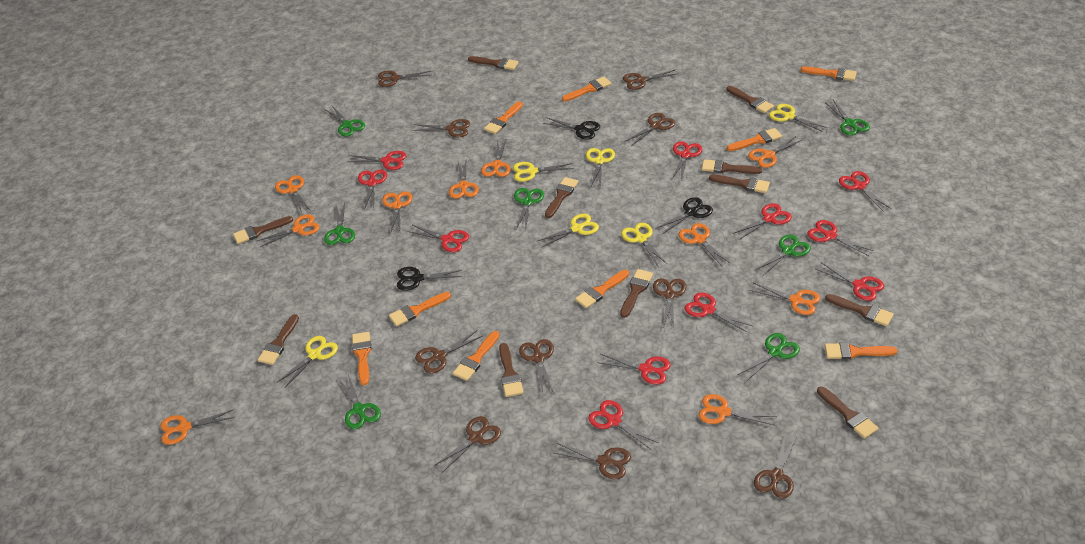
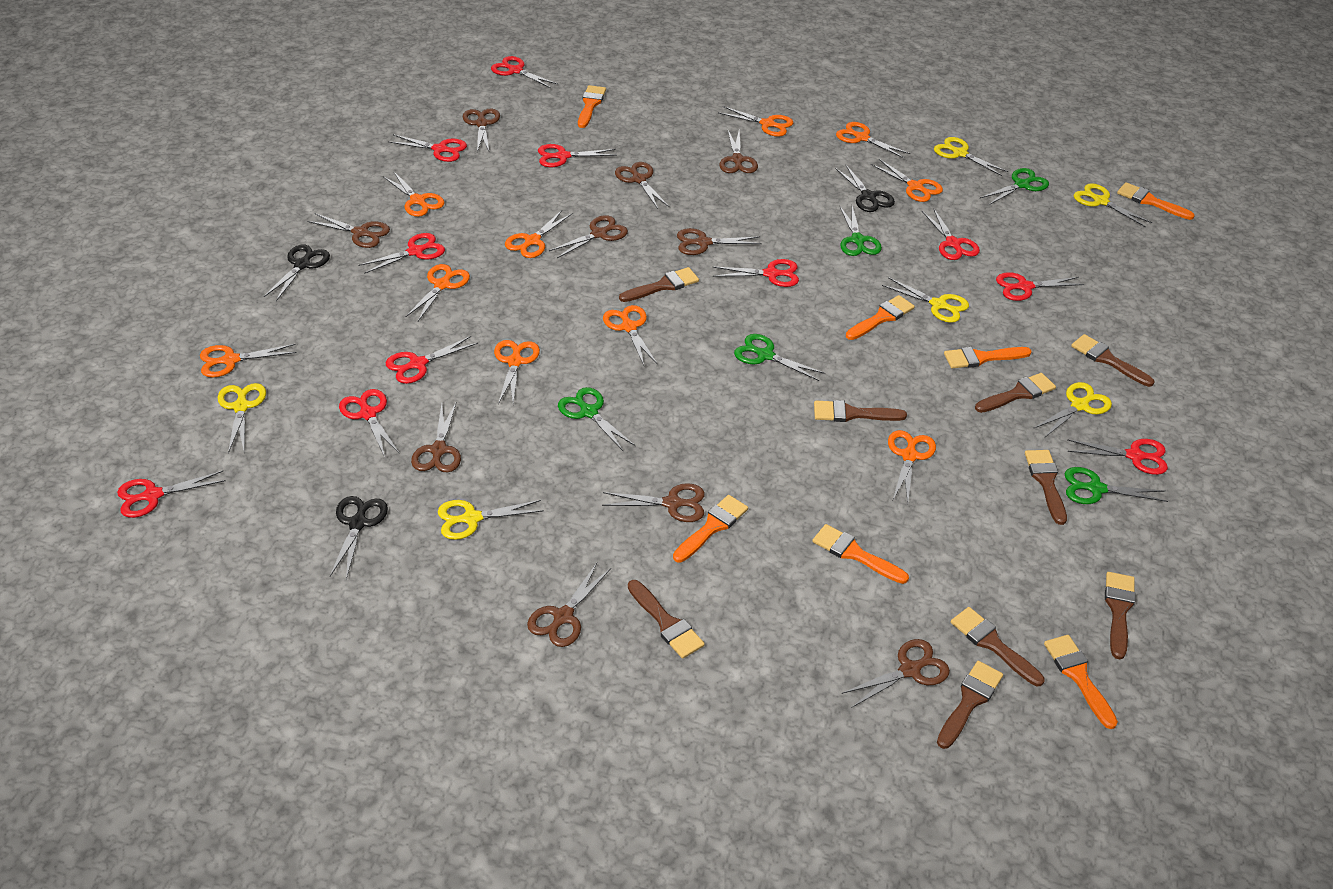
brown brush: [233,216,293,244] [258,314,299,365] [468,56,519,70] [499,343,524,397] [545,177,578,218] [620,269,653,318] [702,159,762,174] [709,175,770,193] [727,86,774,113] [817,387,879,439] [825,294,894,326] = 11 -> [619,267,699,302] [628,580,705,659] [814,400,907,422] [937,661,1003,749] [951,607,1045,686] [975,373,1056,413] [1025,450,1067,525] [1071,334,1154,387] [1105,572,1135,659] = 9
green scissors: [324,203,355,245] [326,106,365,137] [338,374,381,429] [514,188,544,229] [738,333,800,382] [754,235,811,275] [825,100,870,136] = 7 -> [558,387,636,452] [734,334,825,381] [840,206,882,256] [980,168,1049,205] [1065,467,1168,504] = 5
orange brush: [352,332,371,385] [389,292,451,326] [453,331,500,381] [484,101,523,134] [562,77,612,102] [575,270,629,308] [727,128,782,151] [801,66,857,81] [825,342,897,359] = 9 -> [578,85,606,128] [673,495,748,563] [812,524,909,584] [846,295,915,340] [944,347,1032,369] [1044,635,1118,729] [1117,182,1195,220] = 7

